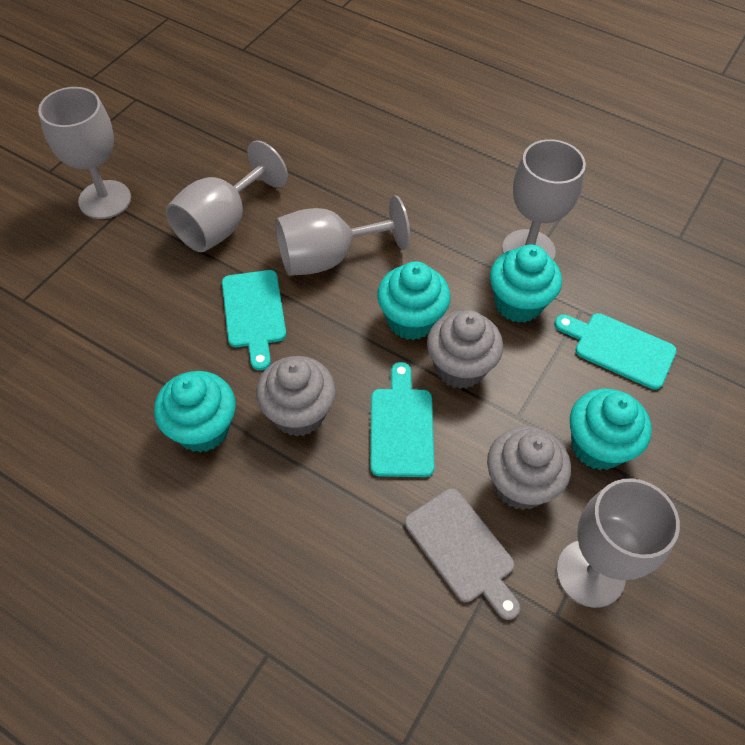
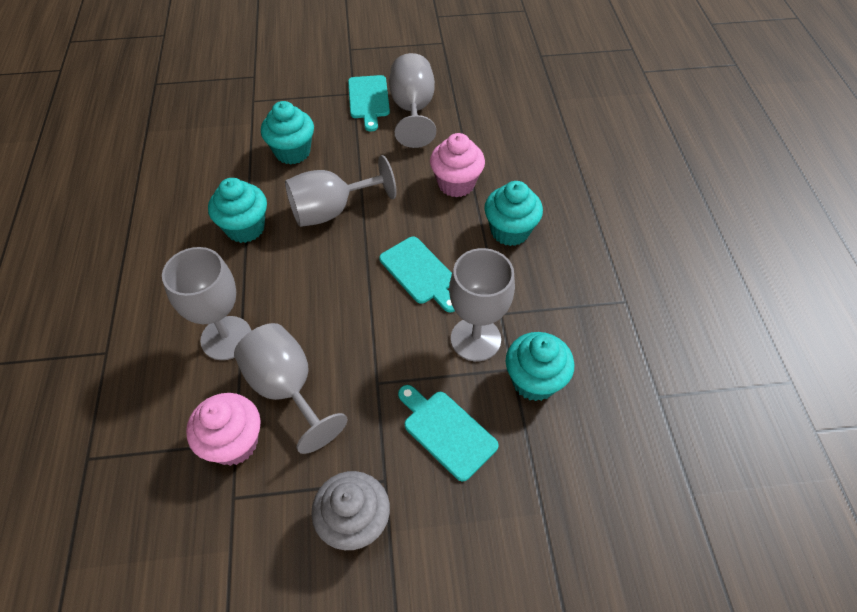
grey cupcake: [256,356,336,437] [427,310,503,389] [487,426,571,510] = 3 -> [311,471,390,550] = 1
grey cutting board: [405,488,520,620] = 1 -> none = 0
pink cupcake: none = 0 -> [186,393,261,466] [430,133,485,197] = 2

